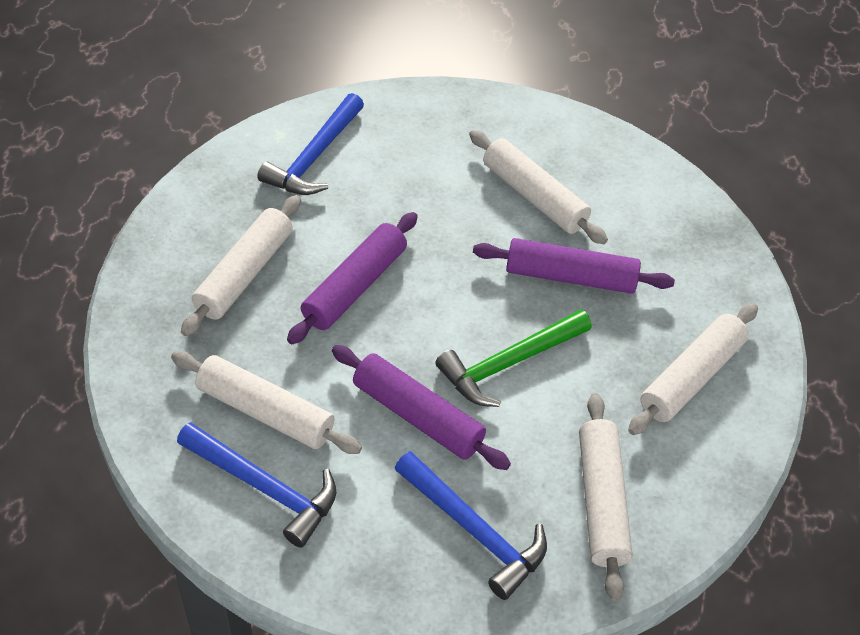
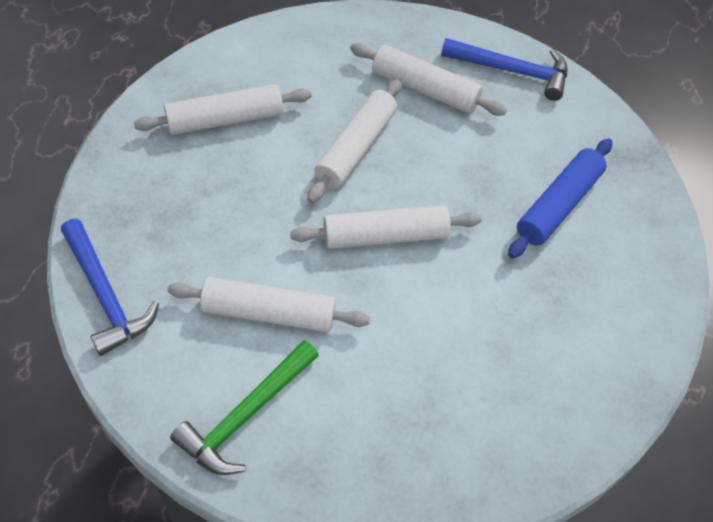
blue hammer: [177,422,336,548] [257,93,364,195] [394,451,547,600] = 3 -> [61,219,159,356] [441,38,567,101] = 2
blue rolling pin: none = 0 -> [508,139,613,258] = 1
purple rolling pin: [287,212,418,344] [332,345,511,470] [473,238,675,294] = 3 -> none = 0

